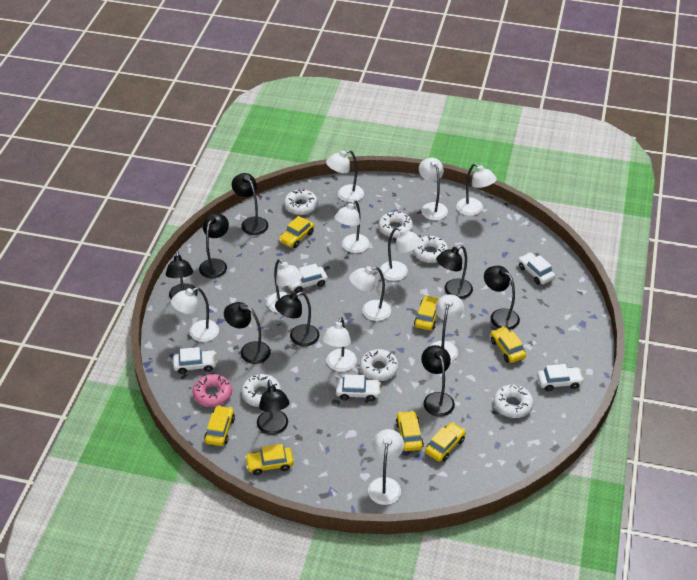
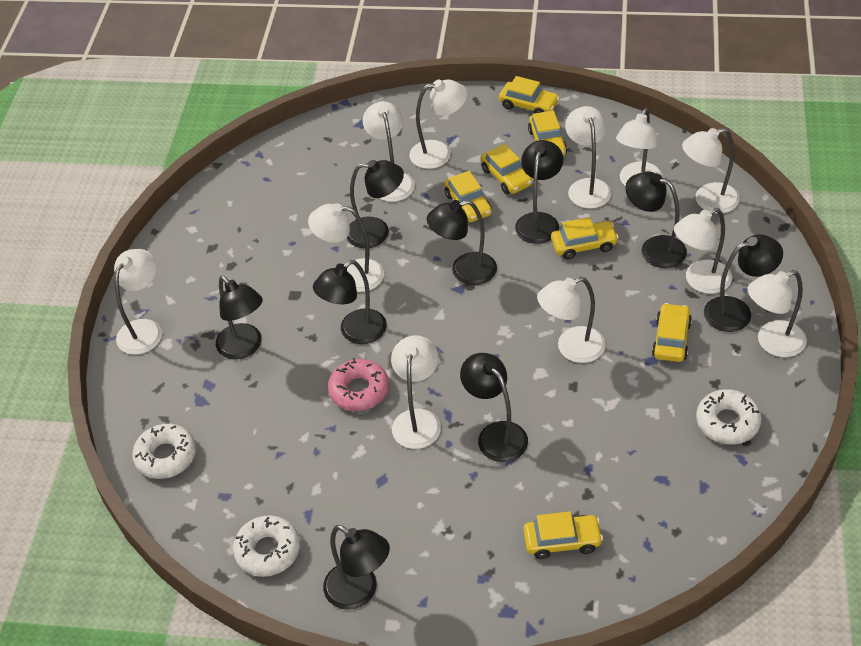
white car: [173,347,217,374] [289,263,328,293] [336,374,381,401] [518,253,555,285] [537,364,584,391] = 5 -> none = 0
white donut: [241,374,281,407] [284,188,318,215] [360,349,398,381] [379,212,413,238] [413,236,448,263] [493,385,534,418] = 6 -> [132,424,196,479] [233,515,300,577] [696,389,762,444] = 3

